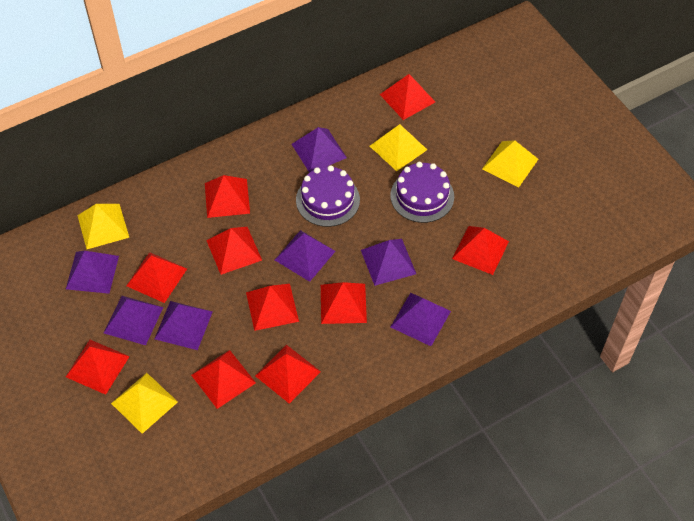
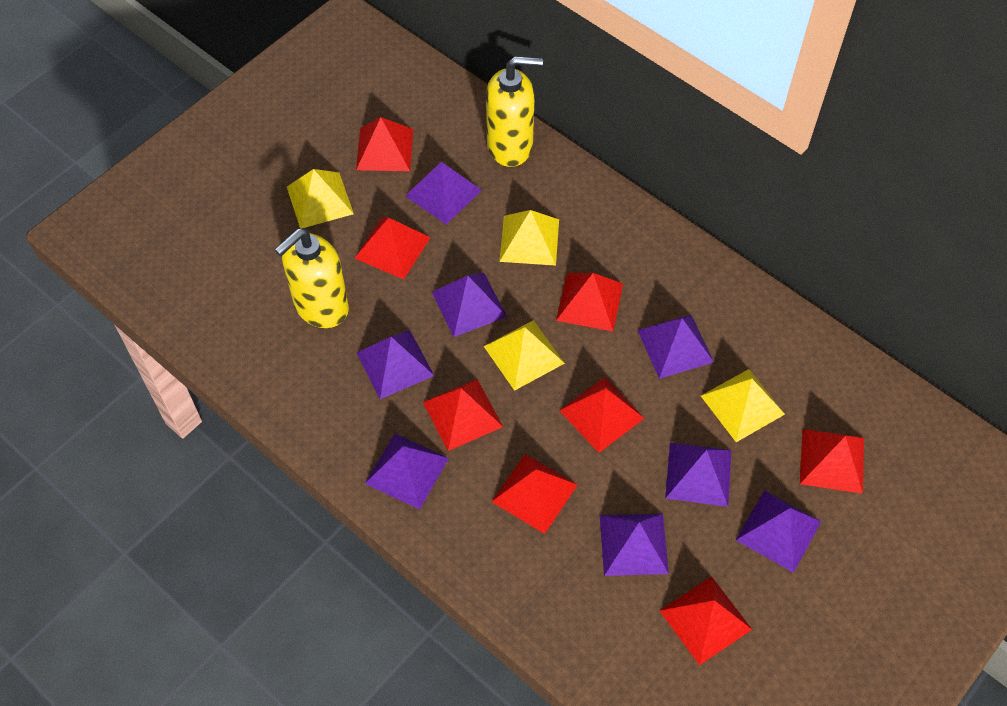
purple cake: [296,165,360,227] [390,162,454,223] = 2 -> none = 0
purple pyramid: [66,251,119,294] [104,296,163,345] [154,301,213,350] [275,230,335,282] [292,127,347,173] [361,239,416,286] [391,293,451,346] = 7 -> [356,330,434,399] [365,434,449,509] [405,162,482,224] [432,273,507,337] [600,514,669,576] [637,315,714,379] [665,442,732,507] [736,490,821,573] = 8
red pyramid: [66,340,130,395] [126,252,187,303] [191,350,256,409] [205,175,250,218] [206,227,262,275] [246,284,299,331] [255,345,321,404] [321,282,367,324] [380,74,435,120] [452,226,509,275] = 10 -> [355,217,431,279] [356,117,413,171] [423,379,503,451] [492,454,577,534] [556,273,623,331] [559,377,645,453] [659,576,752,665] [800,429,864,494] = 8
yellow soap dispenser: none = 0 -> [275,229,349,328] [486,56,543,167] = 2

